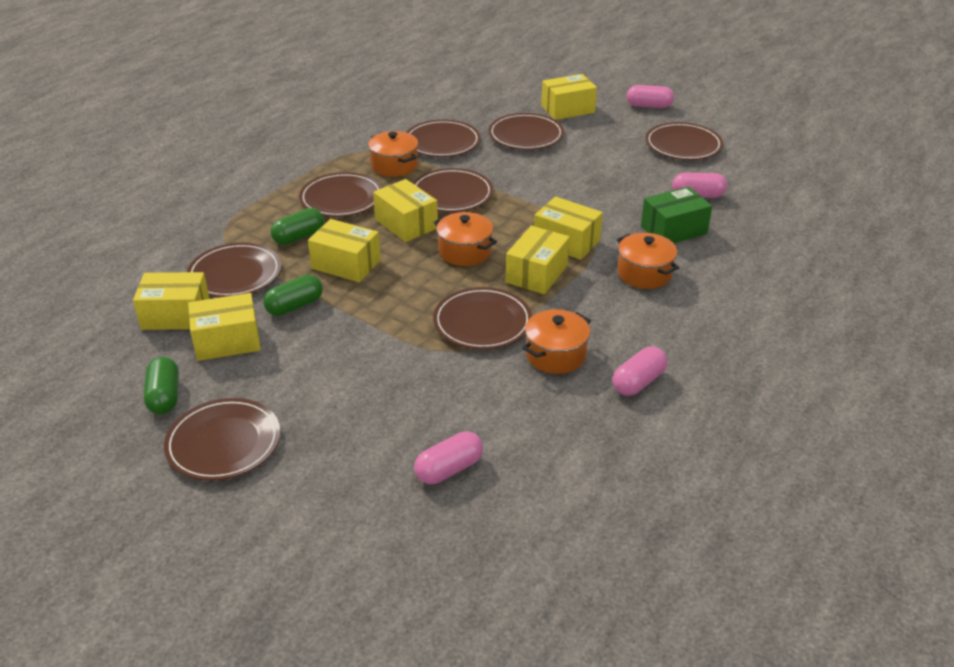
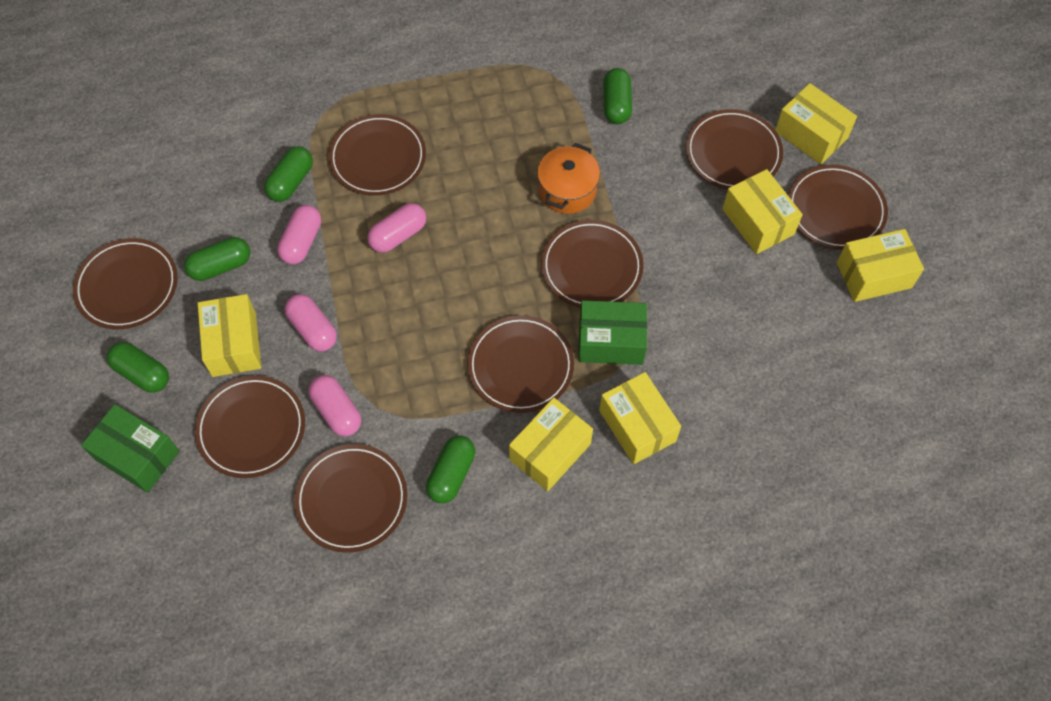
green box: [641,187,712,243] = 1 -> [81,404,180,493] [578,300,647,365] = 2
green capsule: [144,357,179,414] [263,275,323,316] [271,208,324,245] = 3 -> [107,342,169,393] [184,237,250,281] [264,146,313,202] [426,435,475,503] [603,68,632,124] = 5
orange pot: [368,131,418,177] [434,212,497,266] [523,309,591,374] [617,233,679,289] = 4 -> [537,143,600,214] = 1
yellow box: [133,272,210,330] [188,293,261,361] [308,219,381,282] [373,179,438,242] [506,226,570,294] [534,196,603,260] [541,74,597,120] = 7 -> [198,294,261,377] [509,397,593,491] [599,372,681,464] [722,169,803,254] [775,83,857,164] [837,229,924,302] = 6

